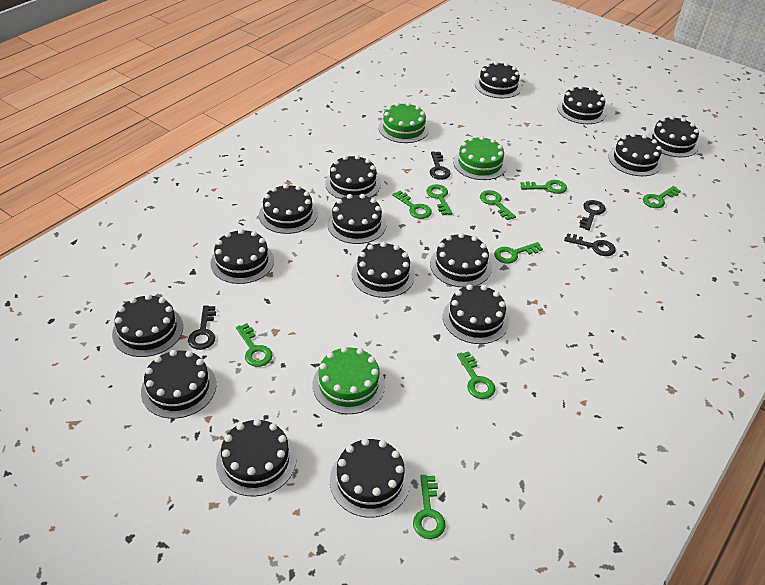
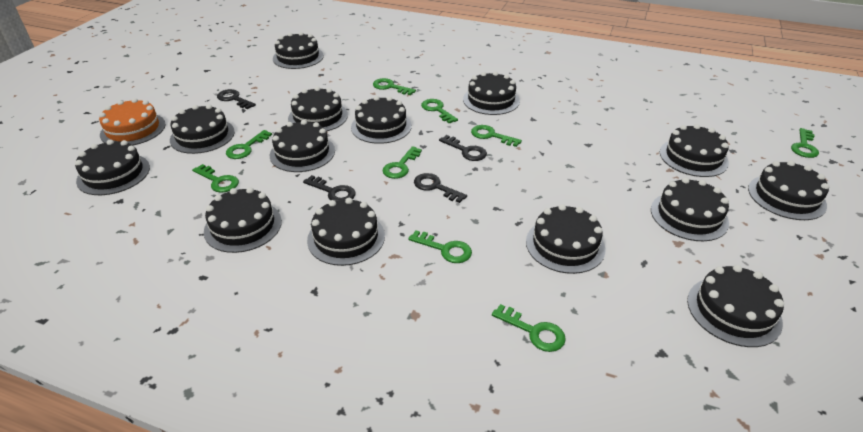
black cake: [112,294,183,357] [141,350,216,419] [211,229,274,284] [216,419,297,496] [259,184,318,234] [325,155,381,199] [327,194,386,244] [330,438,410,518] [352,242,415,298] [430,233,492,287] [443,284,509,344] [475,61,522,98] [557,85,606,124] [608,133,662,176] [647,116,699,157] = 15 -> [75,140,150,195] [170,104,235,154] [204,187,282,253] [270,120,335,172] [273,32,324,69] [288,87,348,132] [307,198,385,266] [351,96,412,144] [463,72,520,115] [526,204,606,274] [651,178,729,241] [660,124,729,177] [687,265,784,347] [748,160,829,220] = 14
green cake: [313,346,385,414] [378,102,429,143] [453,136,507,180] = 3 -> none = 0
orange cake: none = 0 -> [99,98,166,145] = 1

